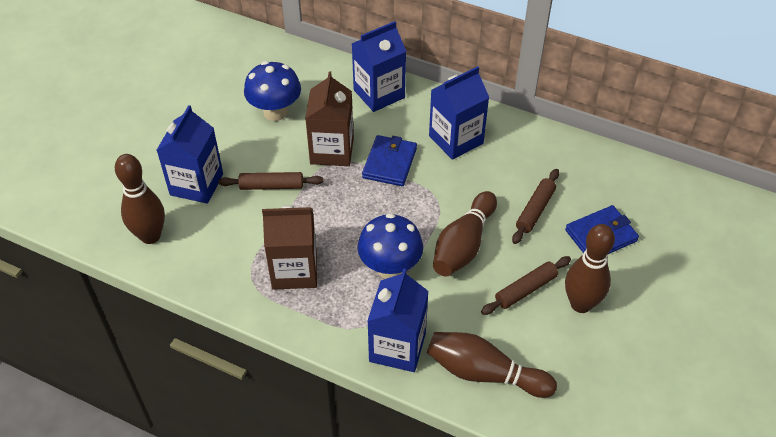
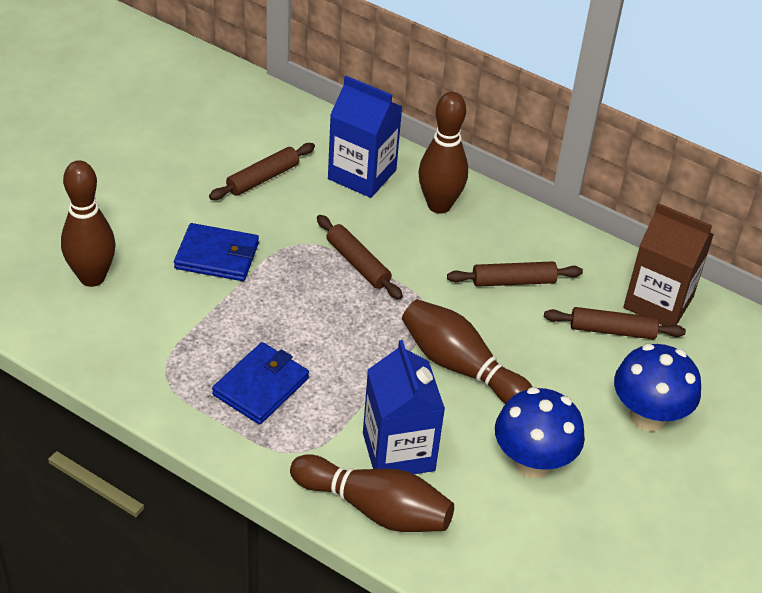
blue carton: [157,105,223,204] [351,21,406,112] [368,268,429,372] [429,66,489,160] = 4 -> [328,76,402,198] [363,340,445,474] = 2
brown carton: [262,205,317,290] [305,71,354,166] = 2 -> [623,203,714,326] = 1
brown rolling pin: [218,172,323,190] [481,256,571,315] [512,169,559,244] = 3 -> [209,143,315,200] [317,215,403,300] [447,261,583,287] [544,307,686,339] = 4

